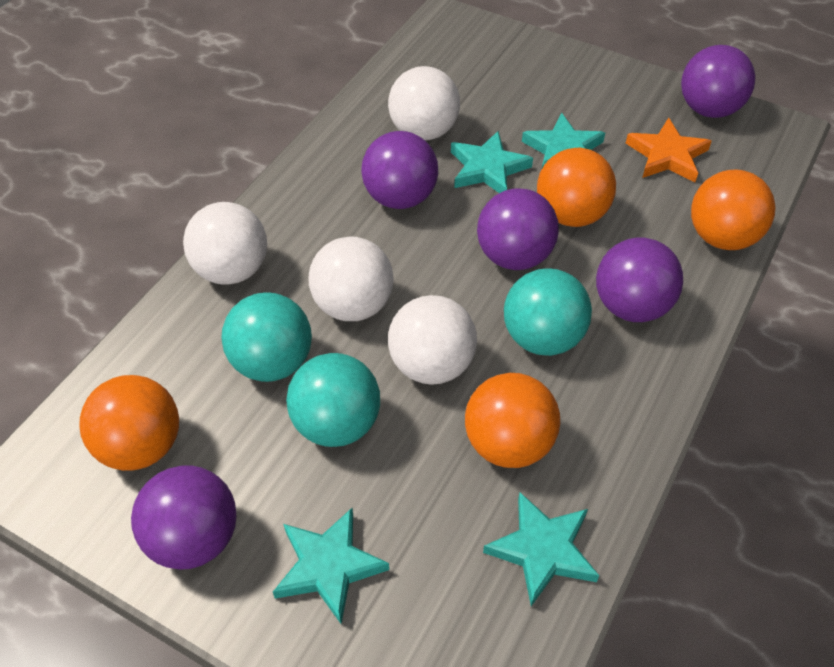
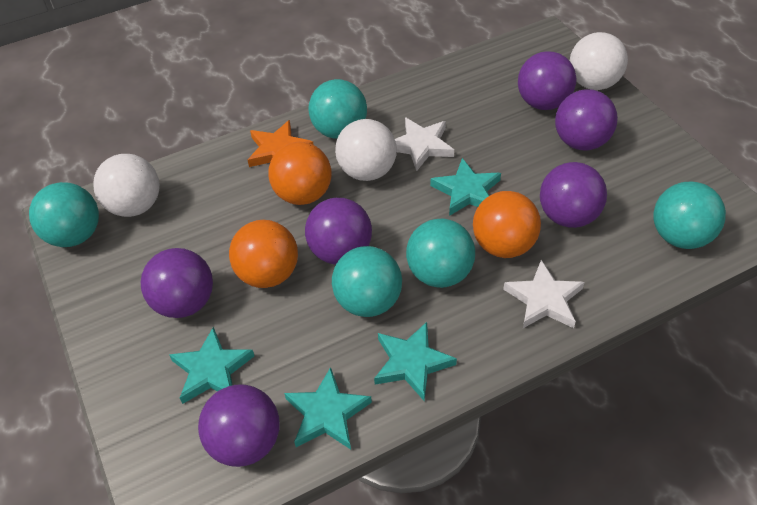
orange ball: [79,375,179,471] [465,373,560,468] [537,148,616,227] [691,170,775,250] = 4 -> [229,220,298,288] [269,142,332,205] [473,191,541,258] = 3
purple ball: [131,466,237,570] [361,131,438,209] [477,188,559,270] [596,237,683,322] [681,45,755,118] = 5 -> [141,248,213,318] [198,384,279,467] [305,198,372,265] [518,51,576,110] [540,162,607,228] [555,89,618,150] = 6
turquoise ball: [221,292,312,382] [286,353,380,447] [504,268,592,356] = 3 -> [29,182,99,247] [308,79,367,139] [332,246,402,317] [406,219,475,288] [653,182,726,249] = 5
white ball: [183,202,267,285] [308,236,394,321] [388,66,460,140] [388,295,477,385] = 4 -> [93,154,160,217] [335,119,397,181] [570,32,628,90] = 3
white star: none = 0 -> [395,117,454,171] [503,260,585,328] = 2

